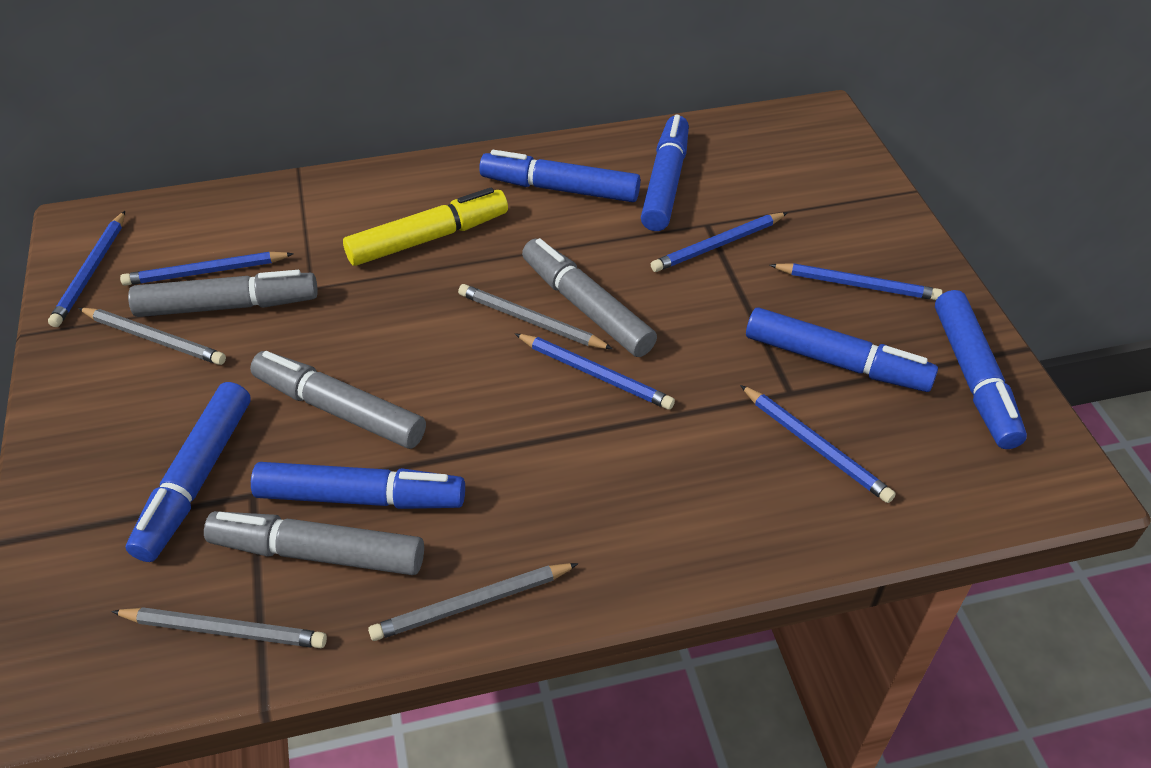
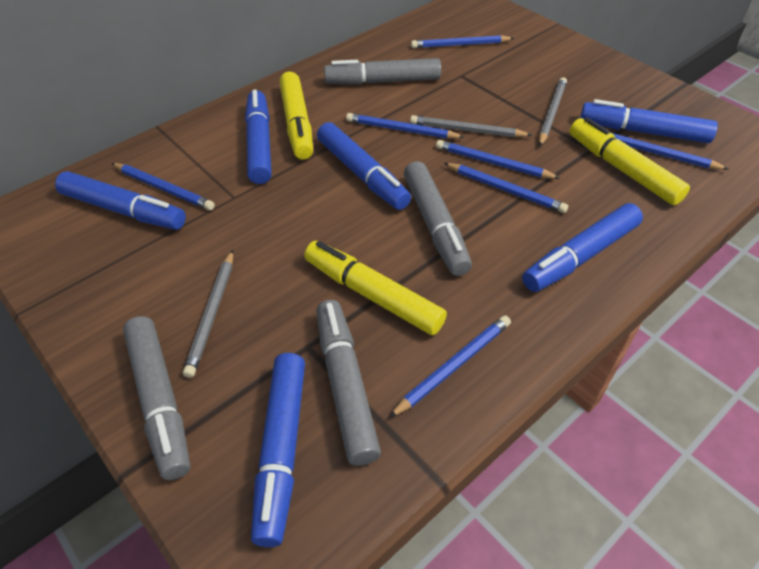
blue pencil: [48,211,125,327] [120,252,294,286] [515,333,675,410] [651,213,787,272] [740,385,896,503] [770,263,943,300] = 6 -> [112,163,215,210] [346,113,465,139] [389,315,511,418] [411,35,514,48] [436,140,560,179] [444,163,568,213] [610,132,728,170] = 7
grey pencil: [78,308,226,365] [111,607,327,648] [368,563,579,641] [458,284,613,349] = 4 -> [183,250,233,378] [410,115,532,137] [539,77,567,146] = 3
yellow marker: [343,188,508,266] = 1 -> [279,72,313,160] [304,241,447,335] [570,117,690,205] = 3

